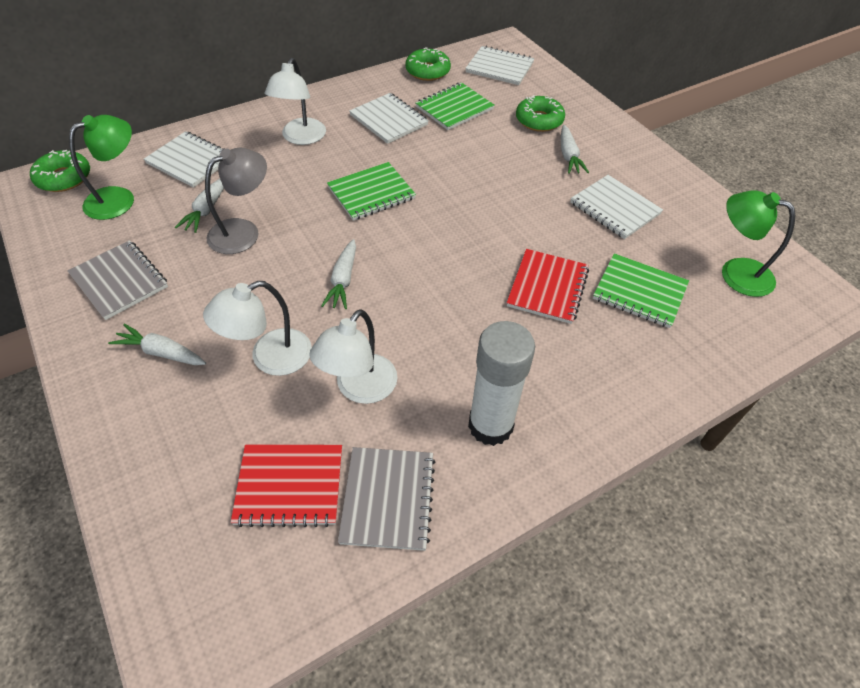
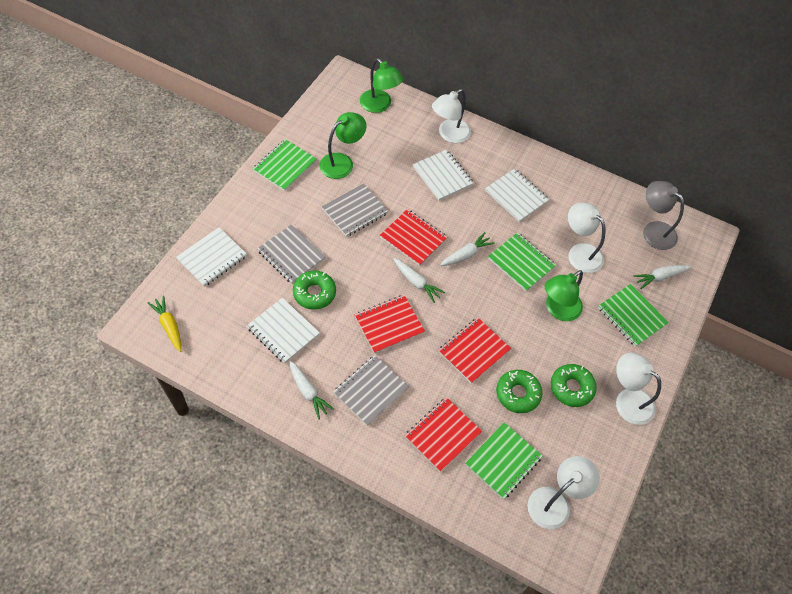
green lamp: [69,115,134,220] [722,190,795,297] = 2 -> [320,112,367,179] [360,58,403,113] [545,270,583,321] = 3
green notebook: [327,162,416,221] [415,82,495,130] [593,253,689,328] = 3 -> [253,139,317,191] [465,422,542,499] [488,232,556,291] [598,284,669,347] = 4
grey notebook: [67,240,168,320] [338,447,435,551] = 2 -> [257,224,326,284] [322,183,388,237] [333,355,409,426] = 3
red notebook: [231,444,342,527] [507,249,589,324] = 2 -> [355,295,425,354] [380,209,447,266] [405,397,482,472] [439,318,511,384] = 4
white glue stick: [468,321,535,446] = 1 -> none = 0
white lamp: [203,281,312,376] [265,58,326,145] [309,309,398,404] = 3 -> [432,89,471,143] [527,456,600,529] [568,203,606,273] [616,353,661,425] = 4
yellow carrot: none = 0 -> [147,295,181,352] = 1

